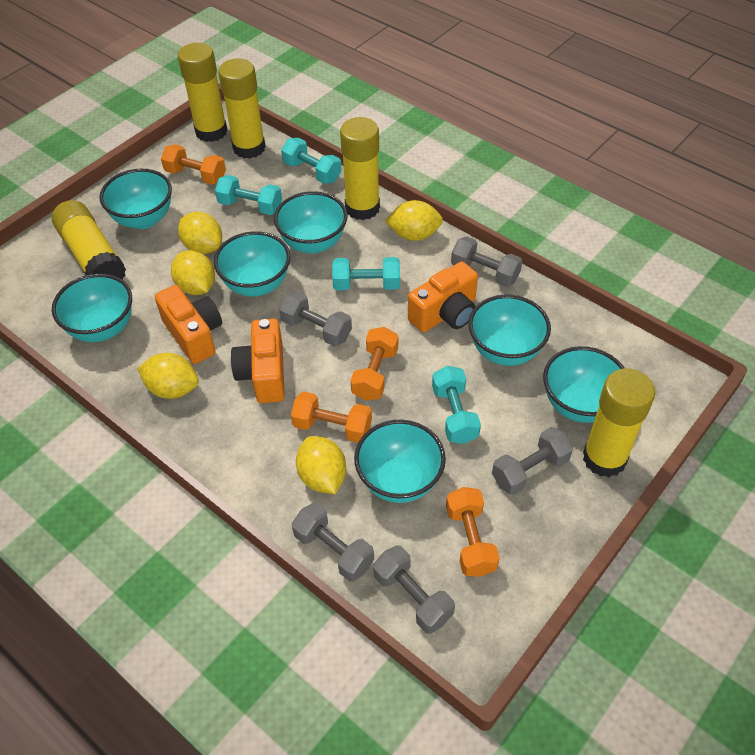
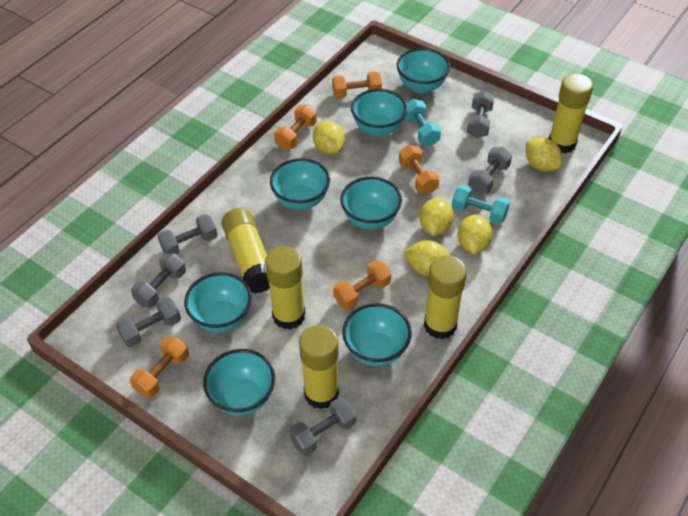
grey dumbbell: [279,291,352,346] [292,503,374,581] [373,545,455,634] [451,236,522,287] [492,427,573,495] = 5 -> [116,297,181,347] [131,253,186,308] [157,214,218,255] [289,397,356,456] [467,90,495,138] [468,147,512,193] = 6
orange camera: [155,285,222,364] [231,318,285,403] [408,261,478,333] = 3 -> none = 0
orange dumbbell: [161,144,226,185] [291,392,372,443] [350,327,398,401] [446,487,500,577] = 4 -> [130,336,189,398] [274,105,317,150] [332,71,382,98] [333,260,391,310] [399,145,440,194] = 5
turquoise dumbbell: [215,175,282,215] [281,138,342,184] [332,257,400,290] [432,366,481,444] = 4 -> [405,99,441,146] [452,185,510,224] = 2

